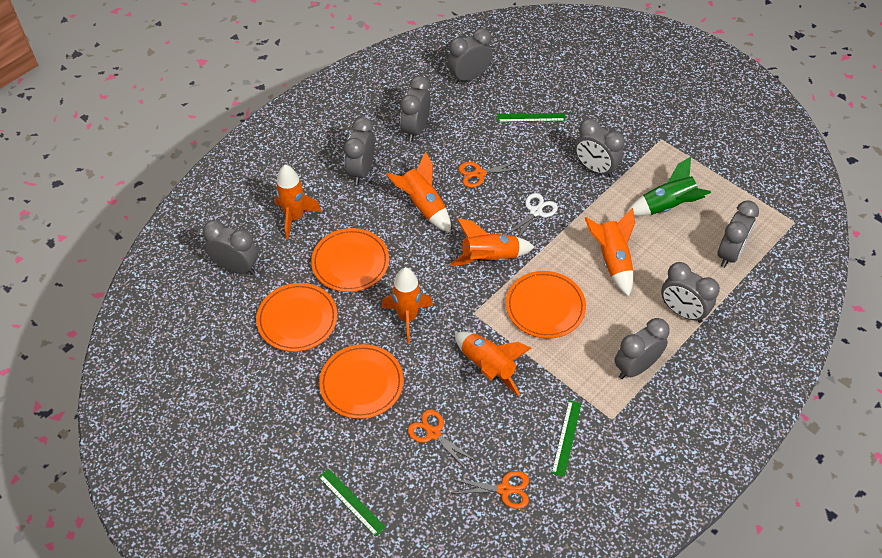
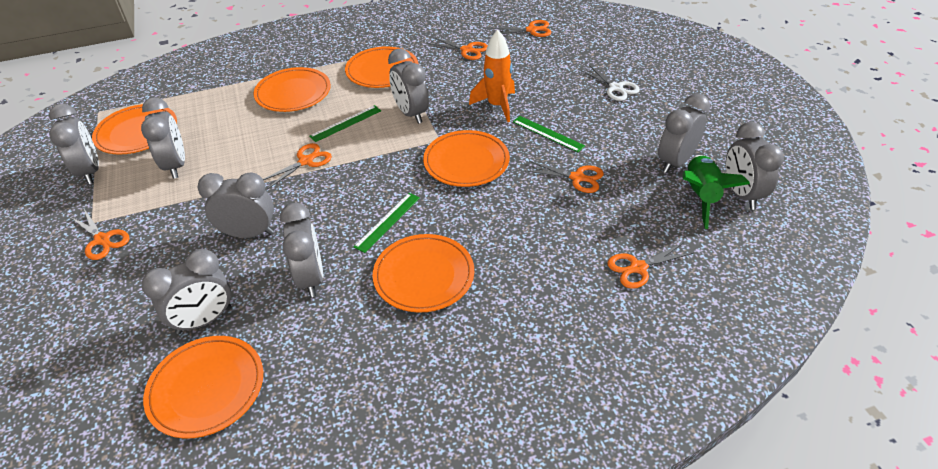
orange plate: [256,283,338,352] [311,228,389,292] [319,344,404,419] [506,271,586,339] = 4 -> [92,104,177,155] [143,336,263,439] [254,67,331,112] [345,46,418,88] [373,234,474,313] [423,130,510,187] = 6
orange rocket: [275,164,322,239] [381,268,433,343] [386,151,451,233] [450,218,534,266] [455,331,532,396] [585,208,635,297] = 6 -> [469,30,515,122] = 1
orange scissors: [408,410,476,469] [451,471,529,509] [458,161,523,188] = 3 -> [69,209,130,260] [263,143,332,189] [427,37,488,60] [492,20,552,37] [525,161,604,193] [607,243,693,289] = 6

